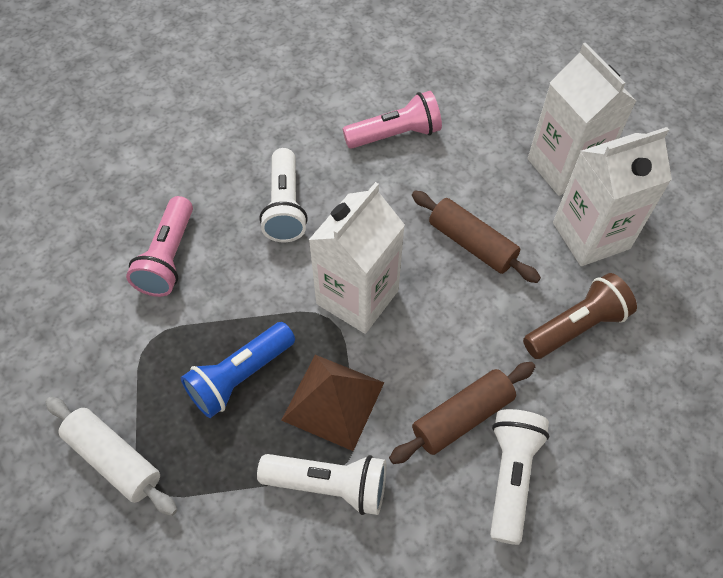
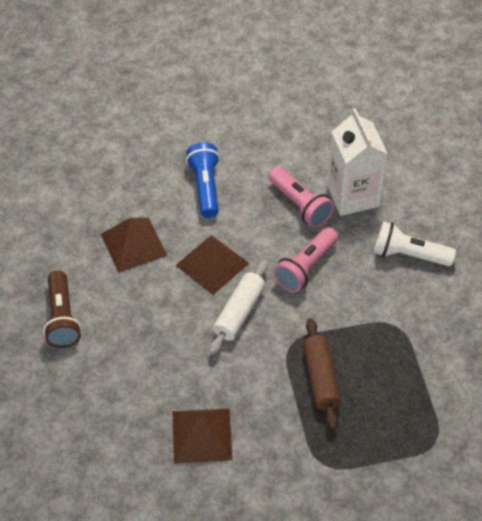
brown pyramid: [281,355,384,451] = 1 -> [101,218,168,273] [173,408,232,463] [175,235,249,295] = 3
brown rolling pin: [389,362,535,464] [412,191,541,283] = 2 -> [303,318,341,430] = 1
white carton: [309,182,405,334] [528,42,636,196] [553,127,672,266] = 3 -> [327,108,388,216] = 1
white flashlight: [257,454,386,515] [260,148,308,242] [490,409,550,545] = 3 -> [374,221,456,266] = 1

